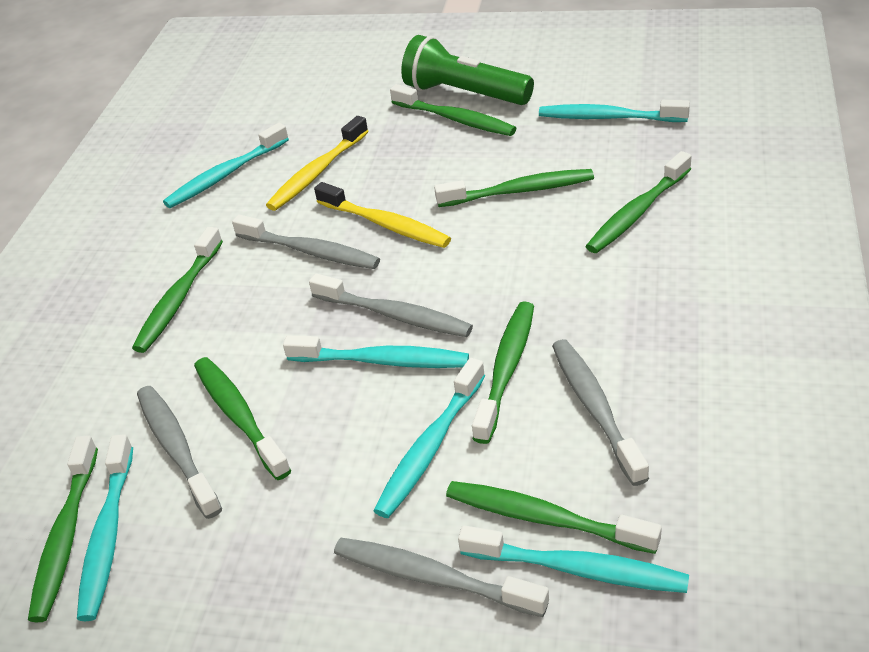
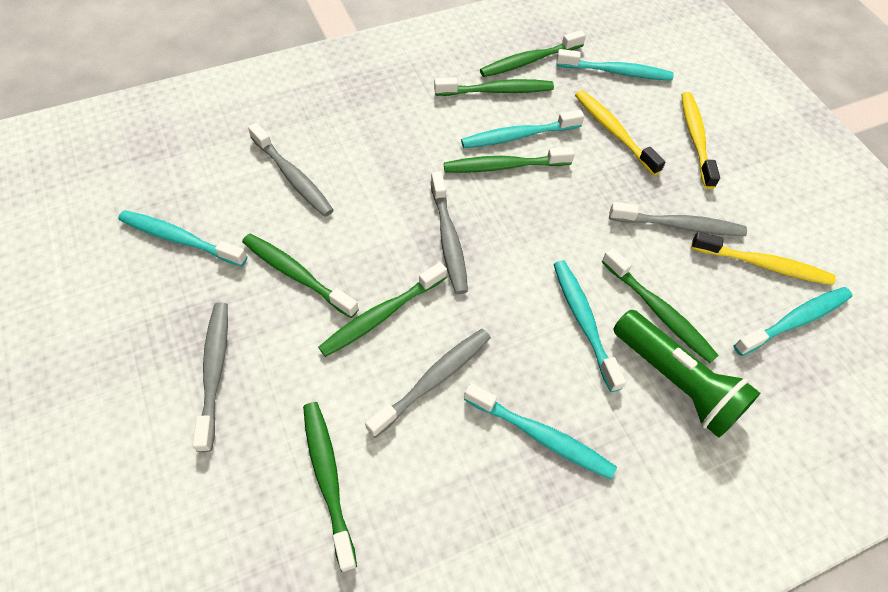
green toothbrush: [28,435,98,623] [132,227,223,353] [194,357,291,480] [390,84,516,136] [434,169,594,207] [446,481,662,554] [472,302,534,444] [585,151,692,253] = 8 -> [242,234,359,318] [303,402,357,572] [318,262,447,357] [434,77,554,96] [444,147,575,173] [480,30,586,77] [602,248,719,363] = 7
yellow toothbrush: [266,116,368,211] [314,182,451,248] = 2 -> [575,90,666,175] [681,92,720,189] [691,231,836,285] = 3

